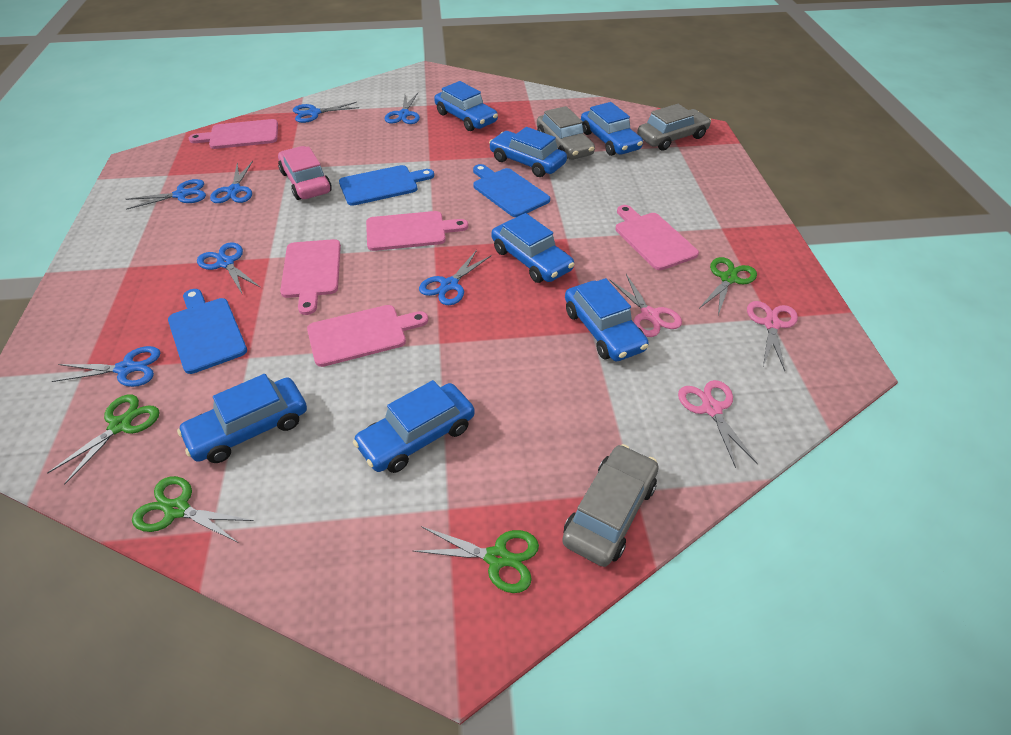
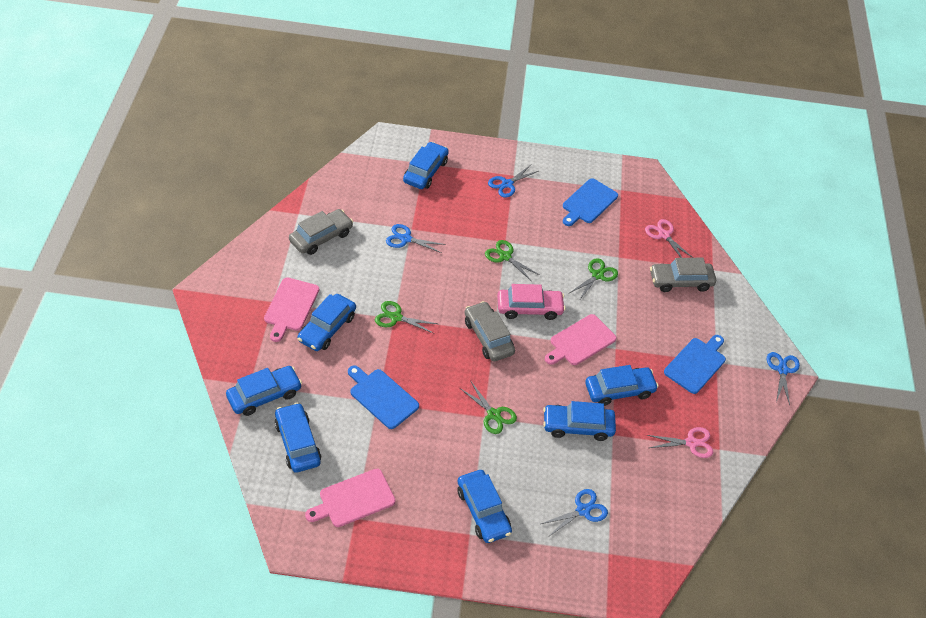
blue scissors: [51,346,161,387] [126,179,206,210] [197,242,261,295] [210,161,253,203] [293,102,359,123] [385,93,420,124] [419,250,492,305] = 7 -> [386,224,446,253] [488,165,538,197] [541,489,608,537] [767,352,800,405] = 4
pink cutting board: [189,119,278,149] [280,239,341,315] [307,305,428,367] [366,211,468,251] [616,205,699,270] = 5 -> [264,277,319,342] [305,469,396,527] [545,314,616,365] = 3
pink scissors: [610,274,682,337] [678,380,758,468] [747,301,798,371] = 3 -> [645,219,693,258] [647,427,713,458] = 2

